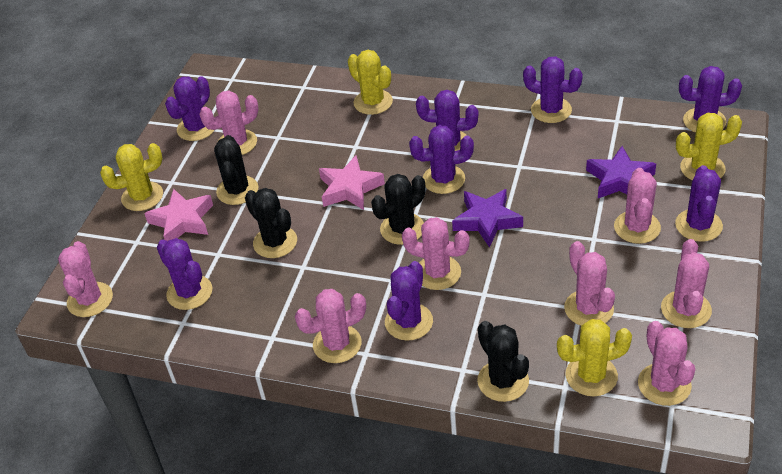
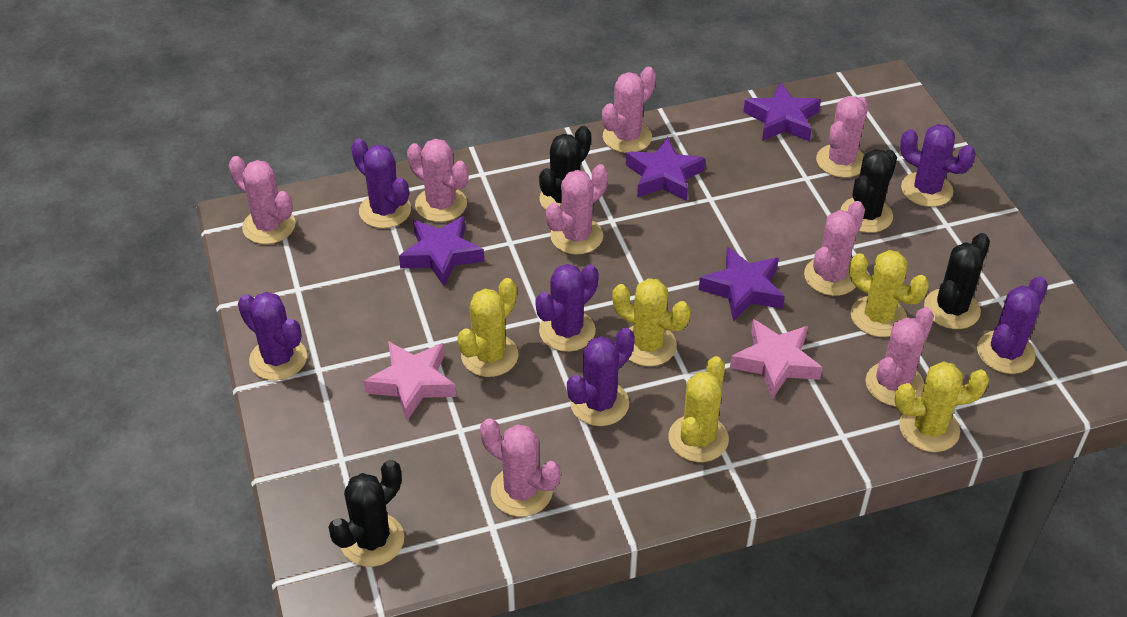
purple cactus: [157,238,212,310] [165,76,215,141] [385,261,433,341] [409,125,474,194] [416,90,478,151] [523,56,583,123] [675,165,723,242] [679,66,742,133] = 8 -> [238,292,307,381] [351,139,411,228] [535,264,599,352] [567,328,635,426] [900,124,976,207] [977,276,1048,374] = 6
purple star: [452,189,523,248] [586,146,656,198] = 2 -> [399,216,484,286] [626,137,706,201] [699,247,785,321] [743,82,821,141] = 4
yellow cactus: [100,143,163,211] [348,50,393,115] [557,319,632,396] [676,113,742,181] = 4 -> [458,278,518,377] [612,278,691,366] [668,356,729,462] [849,250,929,337] [895,361,989,452] = 5

